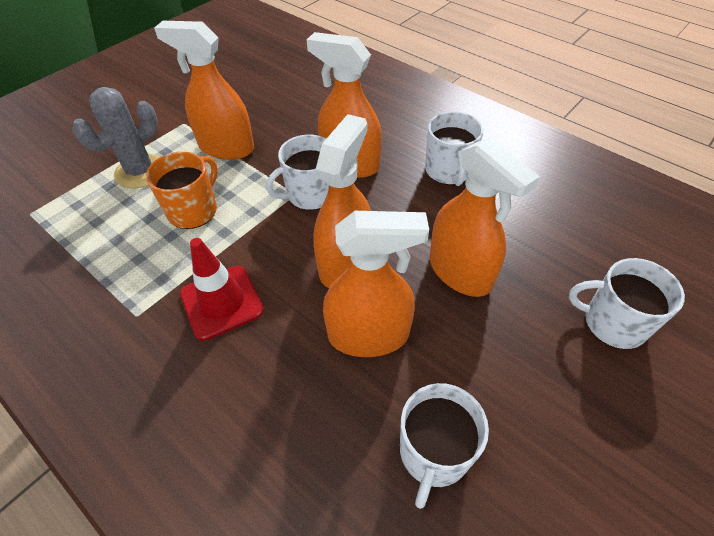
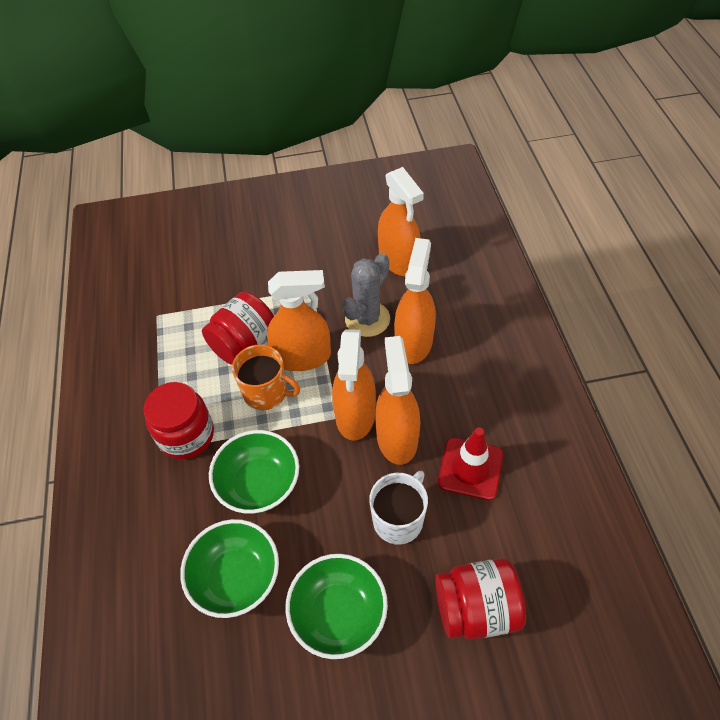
green bowl: none = 0 -> [180,519,279,618] [209,430,299,514] [285,554,388,659] = 3
red jar: none = 0 -> [144,382,214,459] [202,292,274,365] [435,558,526,640] = 3
white mug: [266,134,329,210] [400,383,489,509] [425,112,484,186] [569,258,685,349] = 4 -> [369,471,428,545] = 1

